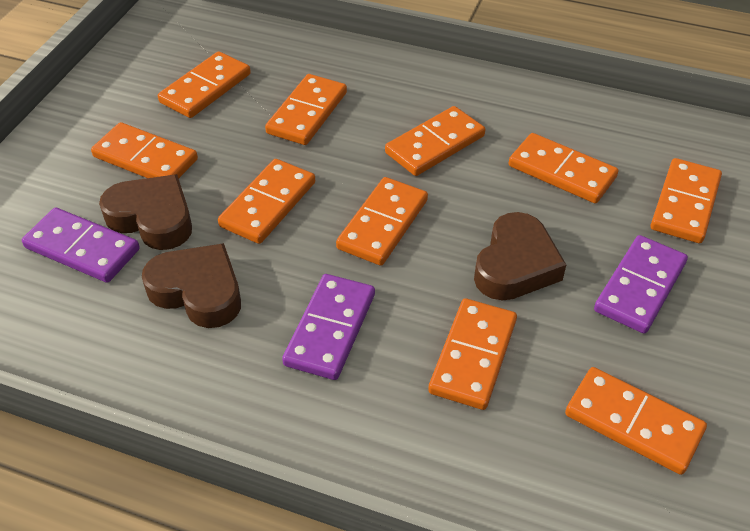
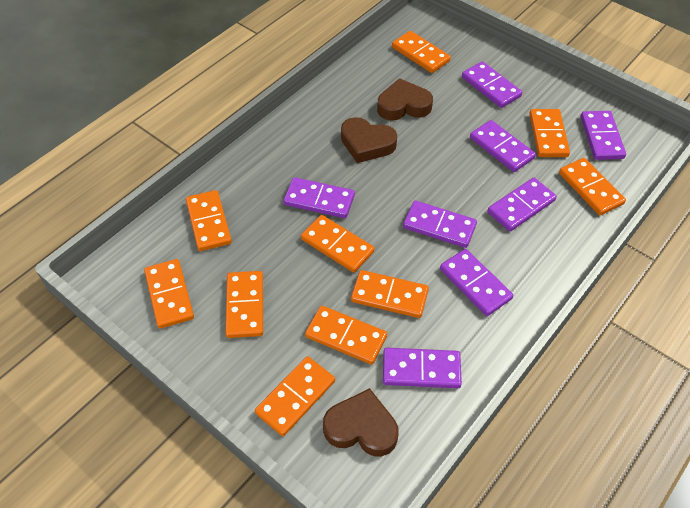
purple domino: [22,208,140,283] [282,274,375,380] [594,235,688,334] = 3 -> [283,177,355,218] [383,348,462,388] [403,200,477,248] [440,249,513,316] [462,61,522,108] [470,120,536,172] [487,177,557,231] [581,111,626,160] = 8

